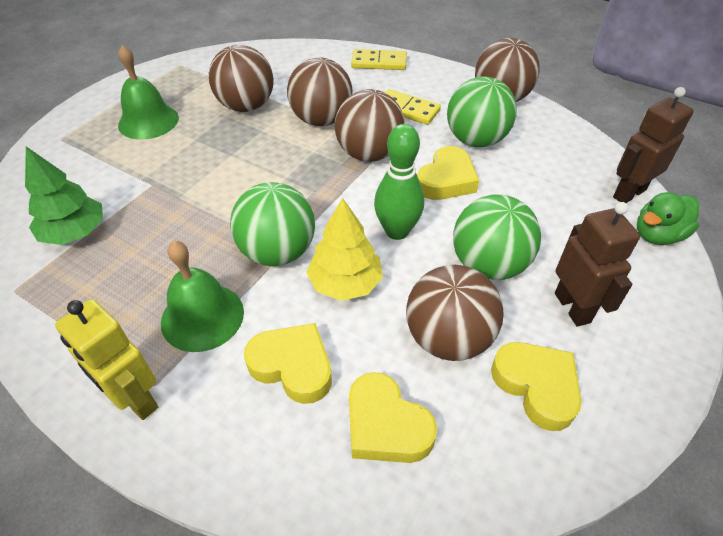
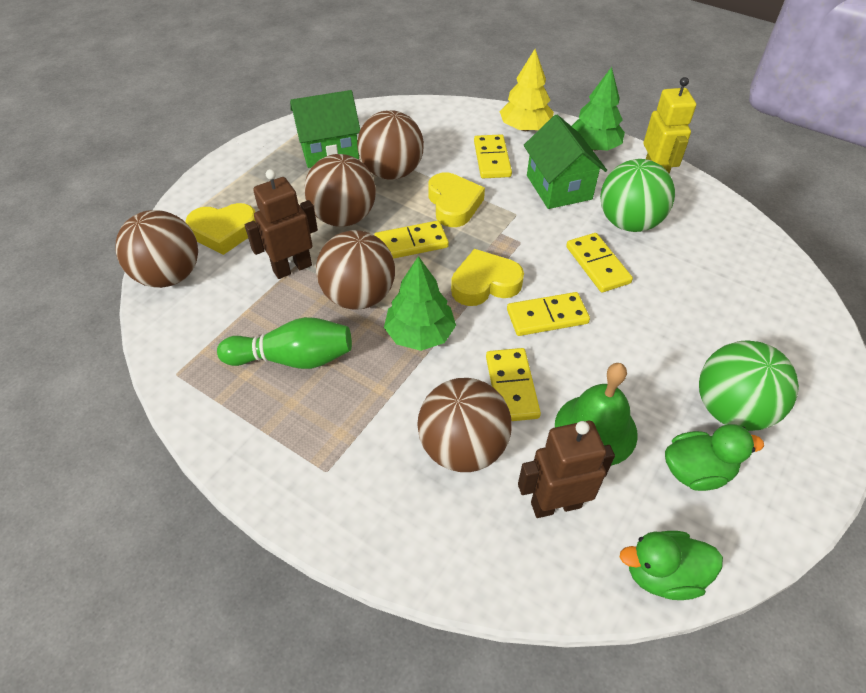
green ball: [230,182,315,266] [447,76,517,147] [453,194,541,280] = 3 -> [600,159,675,232] [699,340,799,431] = 2
green bell: [118,45,179,139] [161,241,244,352] = 2 -> [555,363,638,466] = 1
green duck: [637,192,699,245] = 1 -> [620,531,723,600] [665,424,764,491] = 2
green house: none = 0 -> [290,90,360,168] [524,114,607,209] = 2
green tree: [25,147,103,245] = 1 -> [384,256,456,351] [572,67,625,151] = 2
yellow domino: [351,49,407,70] [385,89,441,125] = 2 -> [374,221,449,259] [474,134,512,178] [486,348,541,421] [507,292,590,336] [566,233,633,292] = 5
yellow heart: [244,323,332,404] [349,372,437,463] [417,146,479,200] [491,342,582,431] = 4 -> [185,203,255,255] [428,172,485,227] [451,249,524,306] = 3

